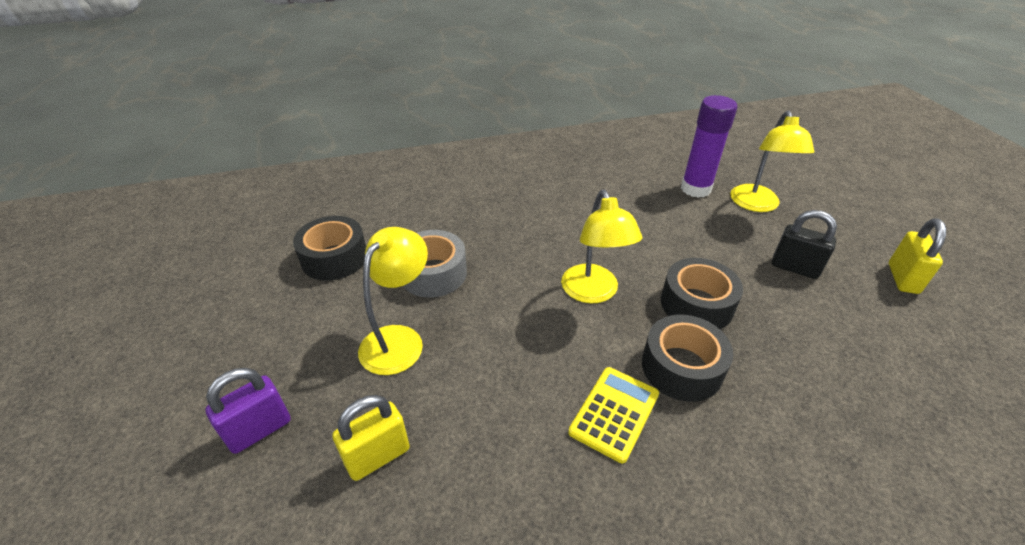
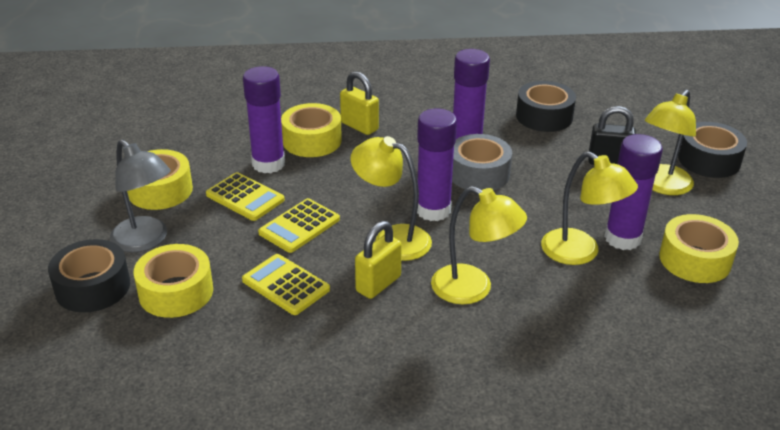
grey lamp: none = 0 -> [110,140,171,252] = 1
purple glue stick: [681,95,738,198] = 1 -> [243,66,285,173] [417,108,457,221] [453,49,490,139] [604,134,663,250] = 4
purple padlock: [205,368,291,454] = 1 -> none = 0
yellow calculator: [568,367,659,463] = 1 -> [206,172,285,221] [242,254,330,315] [258,198,340,253] = 3
yellow lamp: [358,227,428,375] [561,189,642,304] [730,111,814,212] = 3 -> [351,136,432,261] [431,186,527,304] [541,151,638,265] [645,90,696,195] = 4
yellow tape: none = 0 -> [127,149,193,210] [133,244,213,318] [281,103,342,157] [659,214,739,283] = 4

